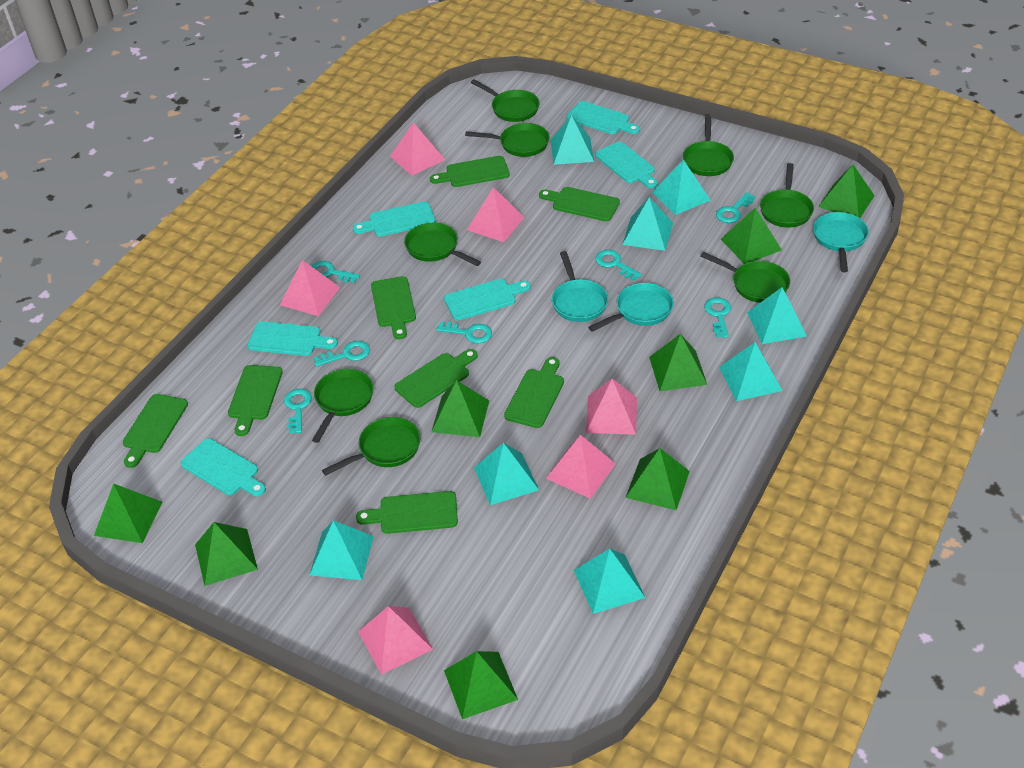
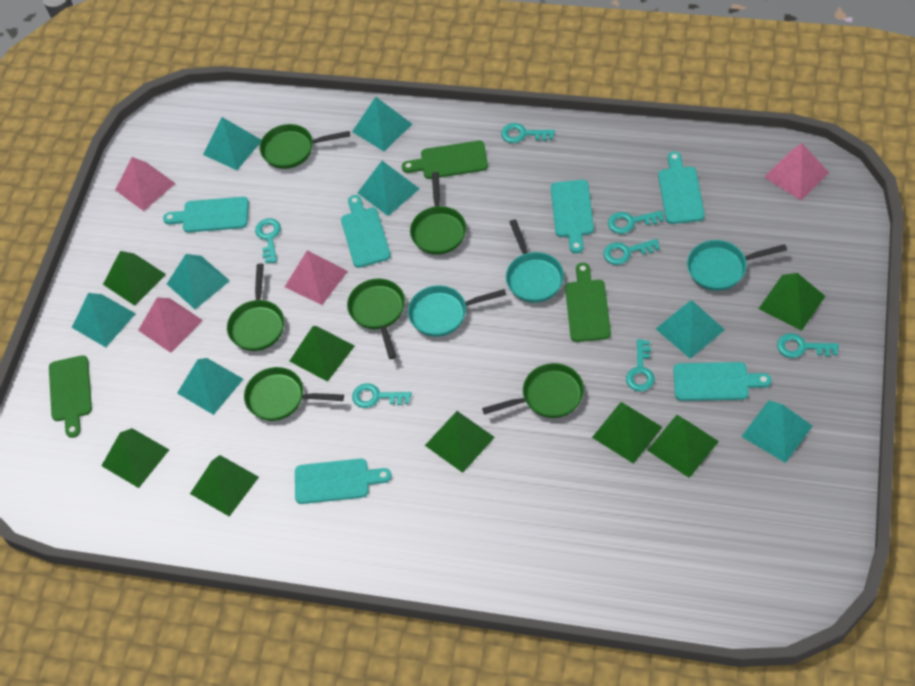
green cutting board: [123,394,188,468] [228,365,283,436] [356,491,458,534] [371,276,416,339] [394,349,478,408] [430,156,510,187] [504,357,564,428] [539,187,620,221] = 8 -> [49,355,92,438] [402,141,488,179] [565,263,611,342] = 3
green pan: [312,369,374,443] [322,417,420,476] [404,223,481,266] [465,123,549,157] [471,79,540,122] [683,116,734,176] [700,252,790,303] [760,163,814,228] = 8 -> [227,264,284,351] [244,367,344,421] [260,124,350,169] [347,279,405,359] [410,172,466,255] [482,363,584,418] = 6
pink pyramid: [280,260,340,316] [358,606,433,675] [390,122,445,176] [467,187,525,242] [546,435,616,499] [586,378,637,435] = 6 -> [115,157,176,211] [138,298,203,353] [285,250,348,305] [764,143,829,200] = 4

